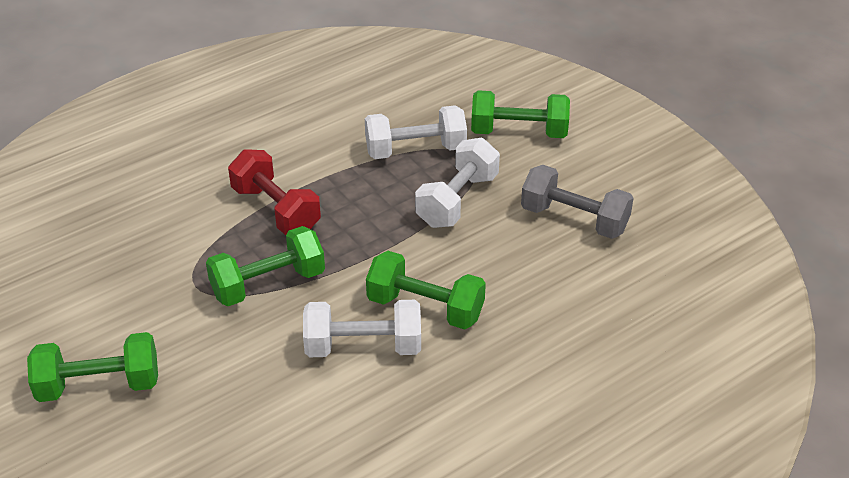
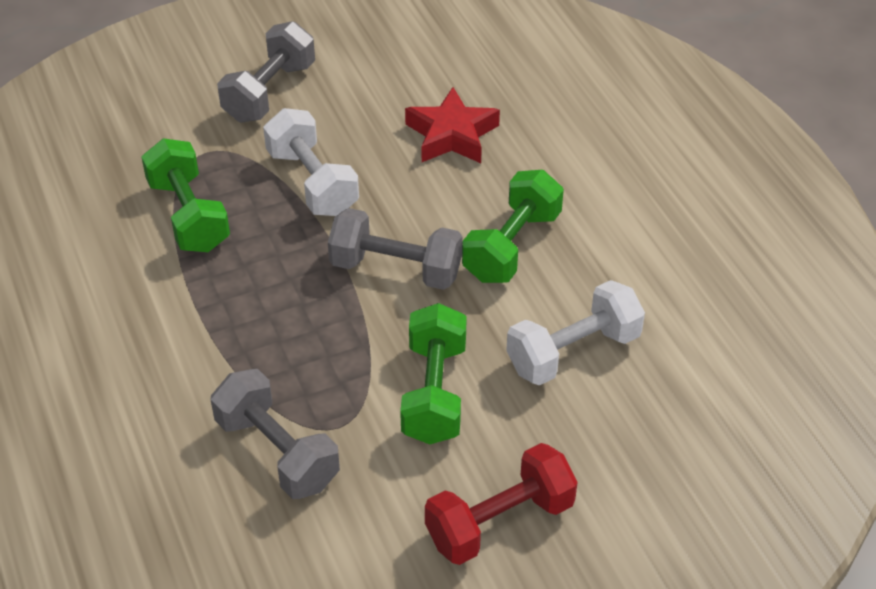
green dumbbell: [27,332,158,402] [206,226,325,306] [366,251,486,329] [471,90,570,138] = 4 -> [141,138,230,252] [400,303,467,444] [462,170,564,283] = 3
grey dumbbell: [521,165,633,239] = 1 -> [211,369,340,499] [217,21,315,122] [328,208,463,290] = 3
red star: none = 0 -> [405,87,500,163] = 1
white dumbbell: [303,300,421,357] [365,105,467,159] [415,138,500,228] = 3 -> [263,108,359,216] [506,280,645,385] = 2

